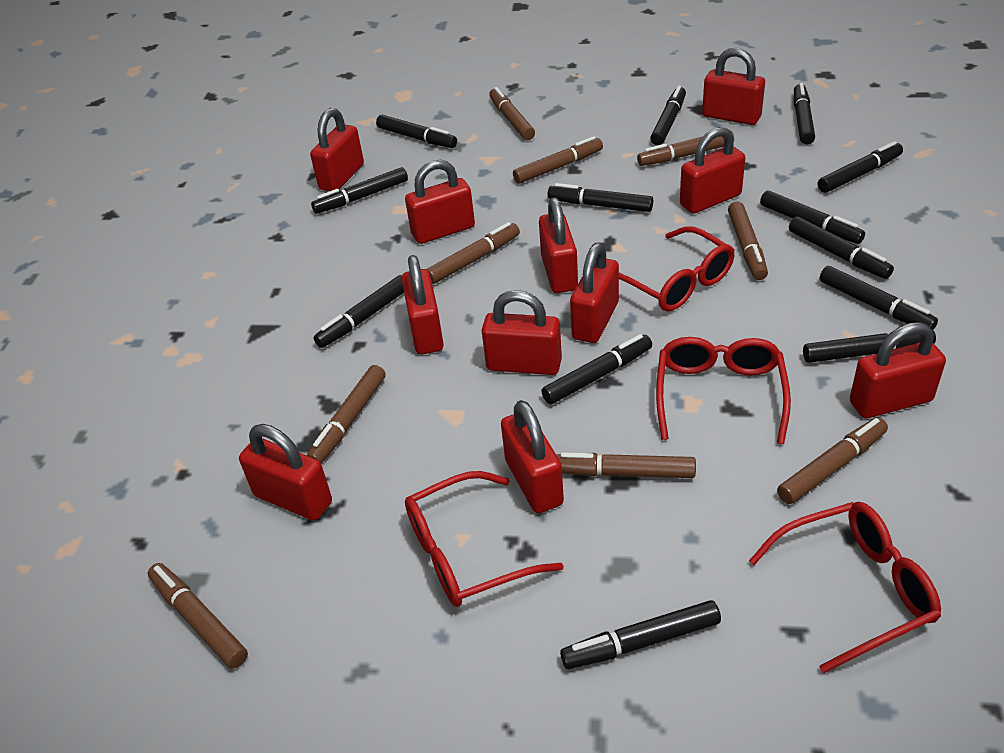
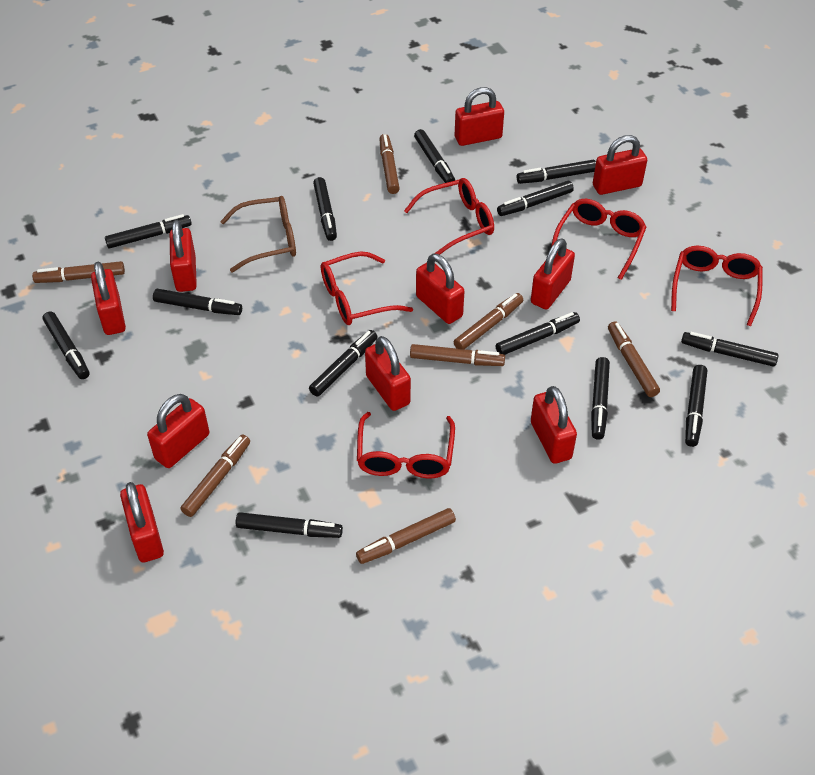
brown glasses: none = 0 -> [220,196,296,272] = 1
brown marker: [148,563,248,669] [307,365,386,463] [427,222,520,284] [489,87,535,140] [513,136,603,184] [556,452,696,478] [637,130,734,166] [728,201,768,280] [777,418,888,504] = 9 -> [32,261,125,283] [181,435,250,517] [356,508,456,564] [379,134,400,194] [410,344,505,366] [454,293,523,349] [608,321,660,397] = 7
red glasses: [405,471,564,607] [619,226,735,312] [656,337,791,444] [749,502,941,673] = 4 -> [321,251,413,325] [357,412,455,478] [404,178,494,255] [551,199,646,280] [671,246,763,326] = 5
red padlock: [239,424,332,521] [310,108,364,191] [402,255,444,354] [405,160,475,244] [481,290,562,375] [501,400,564,513] [539,197,578,293] [570,242,619,343] [680,127,745,214] [702,48,765,125] [850,322,946,418] = 11 -> [91,261,126,335] [120,482,164,563] [147,394,209,468] [170,220,197,292] [365,336,411,411] [416,254,464,324] [455,87,504,146] [531,238,575,310] [531,386,577,464] [593,135,647,195] = 10

